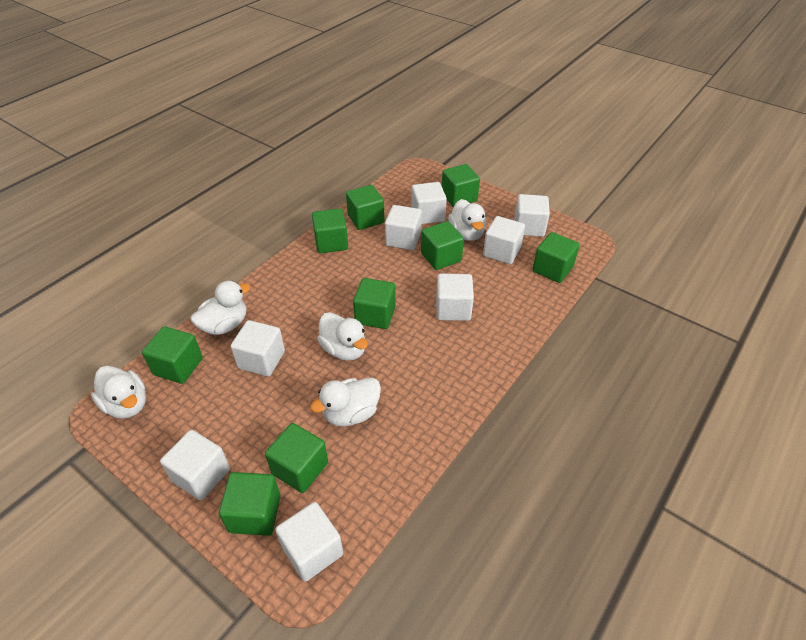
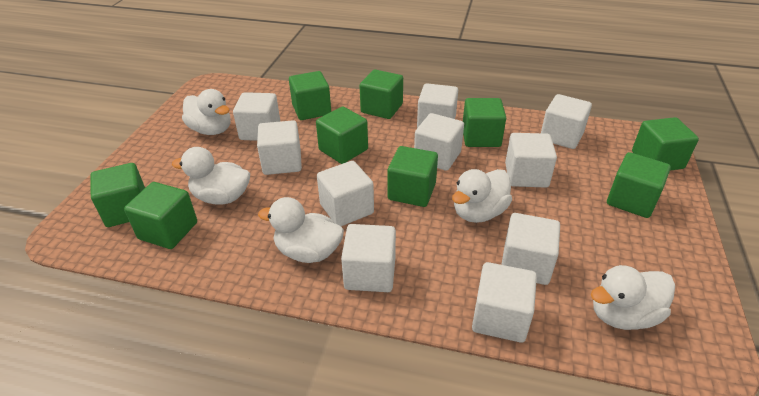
white cube: [160,430,230,501] [230,320,285,377] [275,502,343,582] [385,205,422,250] [411,182,447,224] [436,273,474,321] [483,216,525,264] [515,194,550,237] = 8 -> [233,92,281,141] [257,120,302,175] [317,161,374,226] [341,224,396,292] [414,113,464,171] [417,83,458,128] [472,262,537,343] [501,213,560,285] [505,133,557,188] [541,94,592,149] = 10

